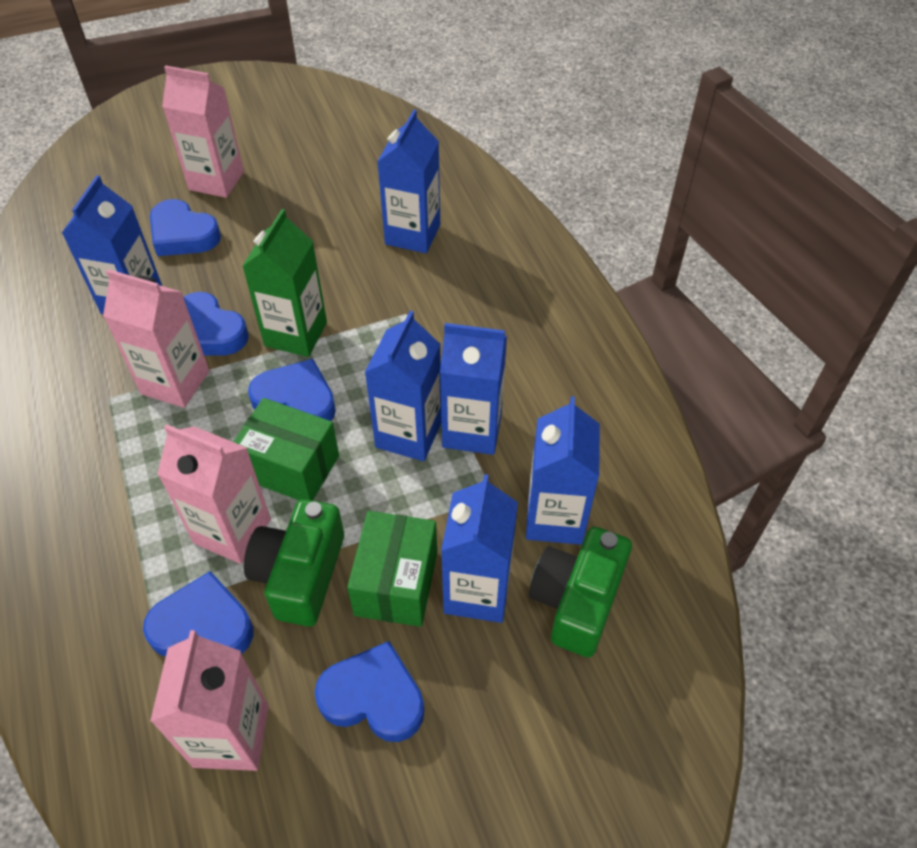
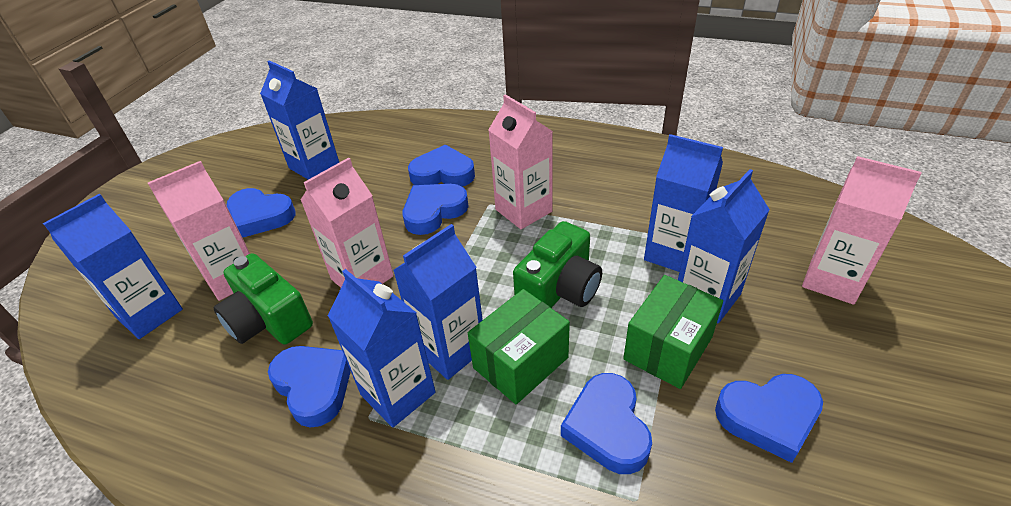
blue heart: [143,571,253,657] [150,199,221,256] [183,292,249,356] [248,359,336,421] [315,641,424,742] = 5 -> [226,188,296,238] [268,346,351,428] [403,184,469,235] [408,145,475,187] [561,373,652,474] [715,374,823,463] = 6
green carton: [242,209,327,357] = 1 -> none = 0

